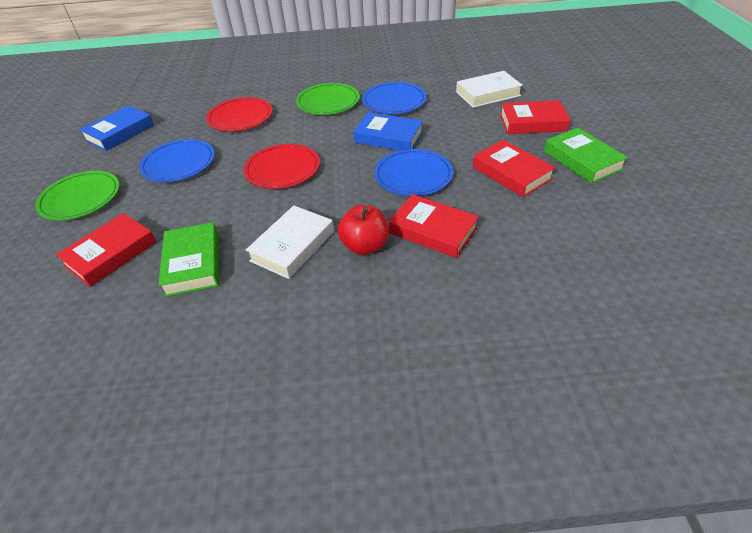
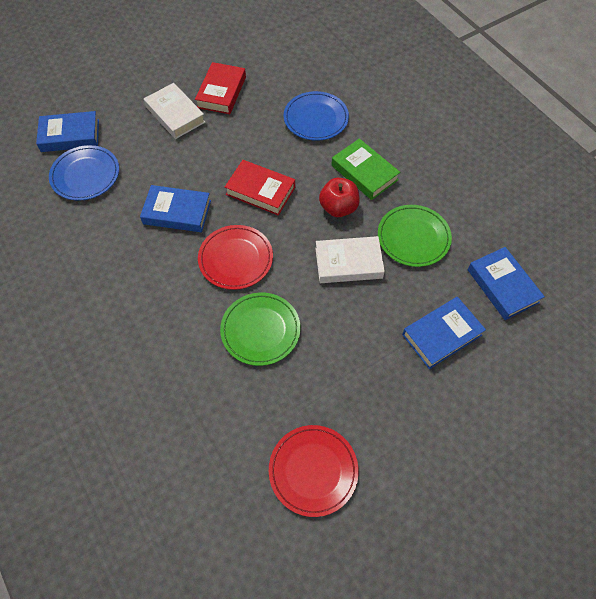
blue book: [79,105,154,151] [353,112,423,151] = 2 -> [36,111,99,152] [140,185,211,232] [402,297,486,369] [468,247,545,320] = 4
blue plate: [139,139,215,182] [362,82,427,114] [374,149,453,196] = 3 -> [49,145,119,201] [284,91,349,141] = 2
green book: [159,222,219,297] [544,128,628,183] = 2 -> [331,138,400,200] = 1
red book: [56,213,157,287] [389,194,479,258] [473,140,555,197] [500,100,571,134] = 4 -> [195,62,246,114] [225,160,295,215] = 2

